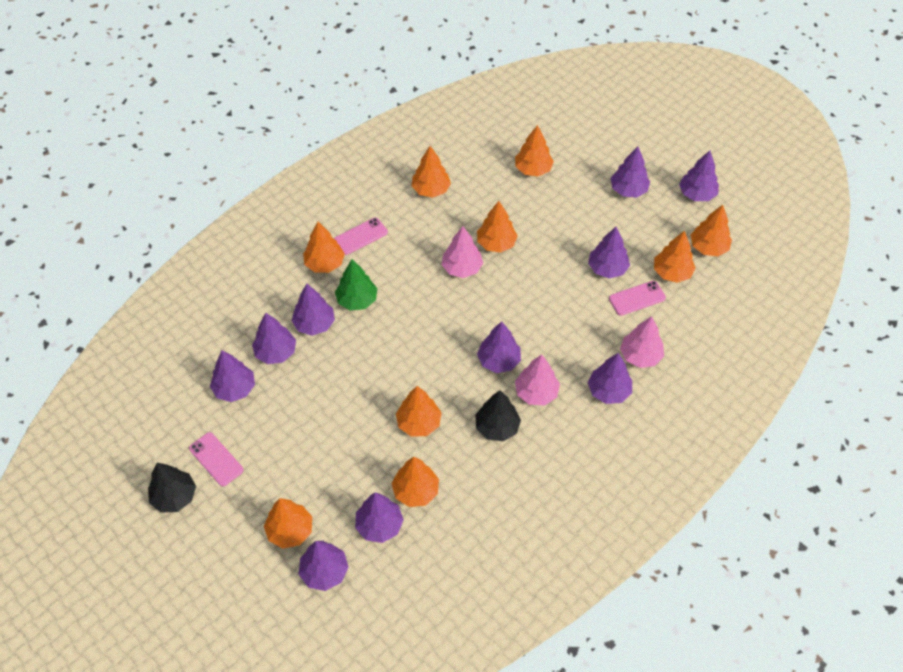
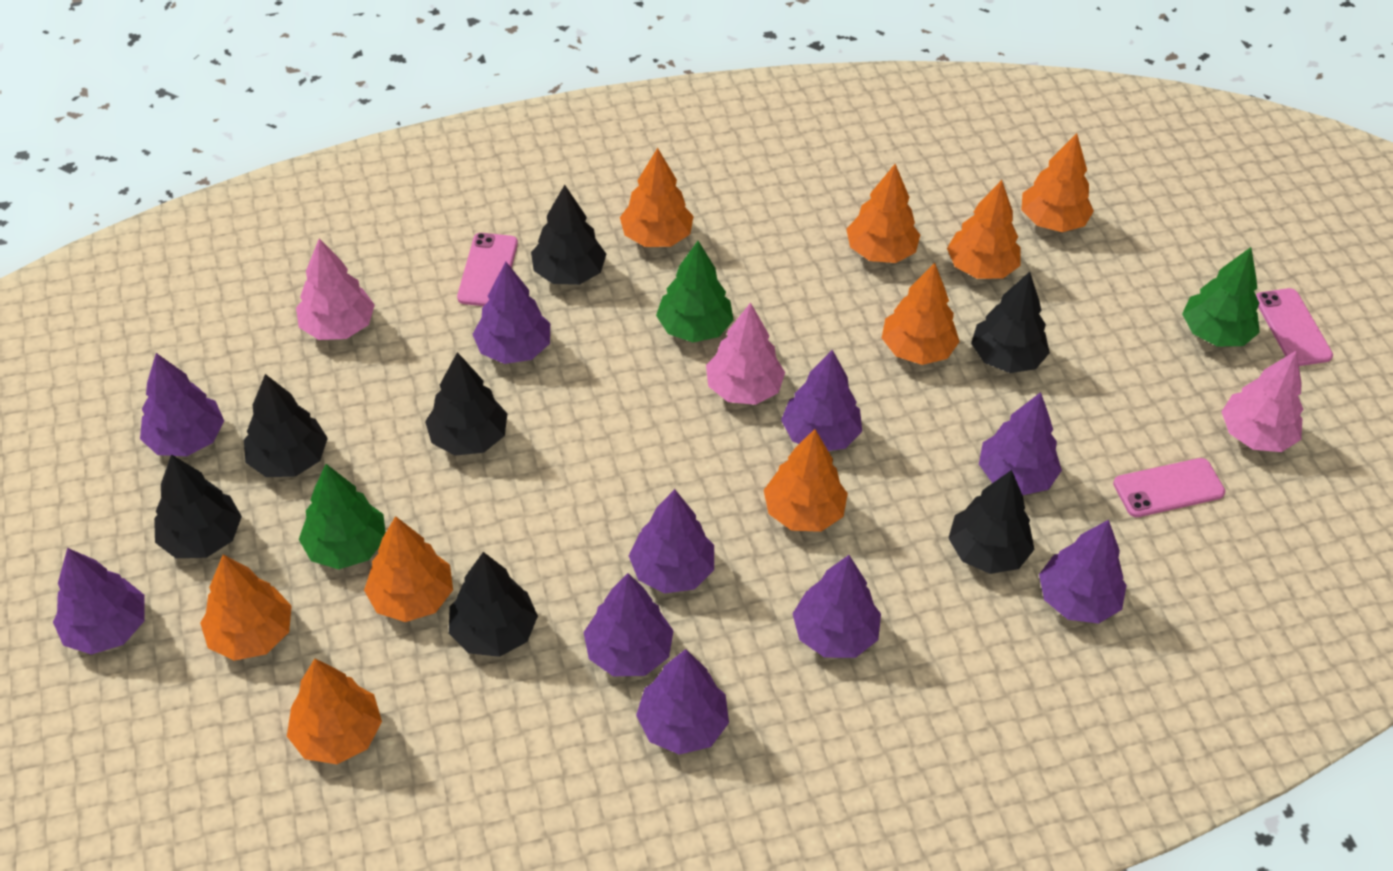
black tree: [148,463,196,513] [475,390,521,441] = 2 -> [154,454,242,558] [244,374,328,477] [425,352,508,456] [449,552,538,657] [531,185,606,285] [948,470,1034,574] [971,272,1050,373] = 7
green tree: [335,259,377,311] = 1 -> [299,464,386,569] [656,241,734,342] [1182,247,1260,347] = 3

